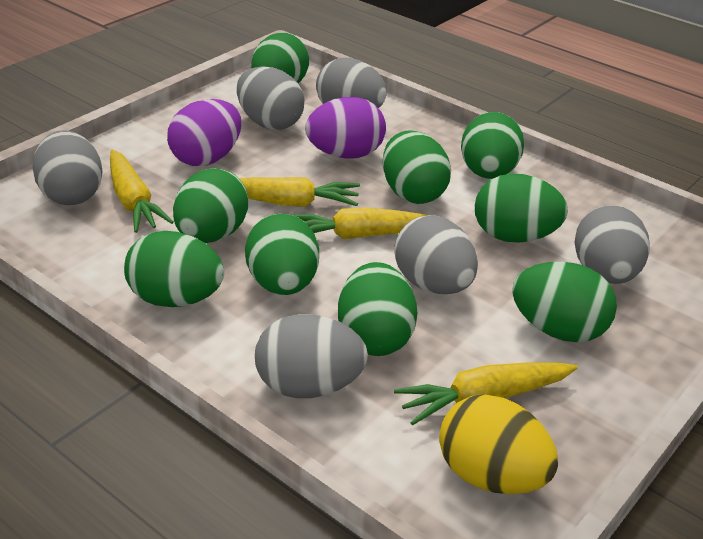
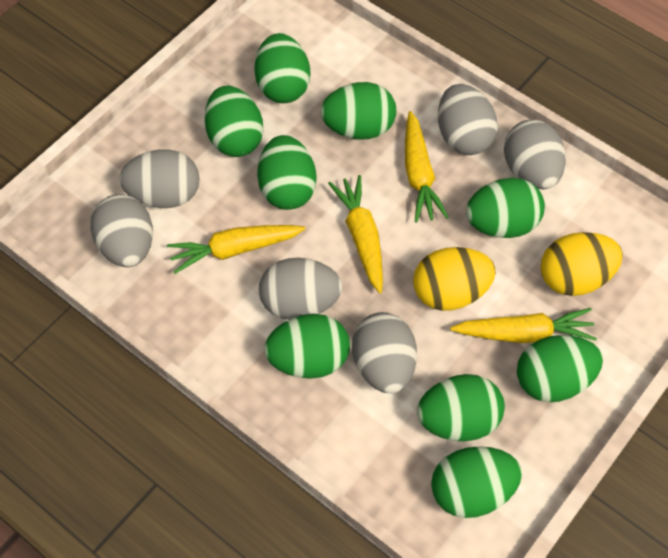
purple egg: [167,99,241,166] [305,97,386,159] = 2 -> none = 0
yellow egg: [439,394,558,494] = 1 -> [413,247,496,311] [541,232,623,296] = 2

